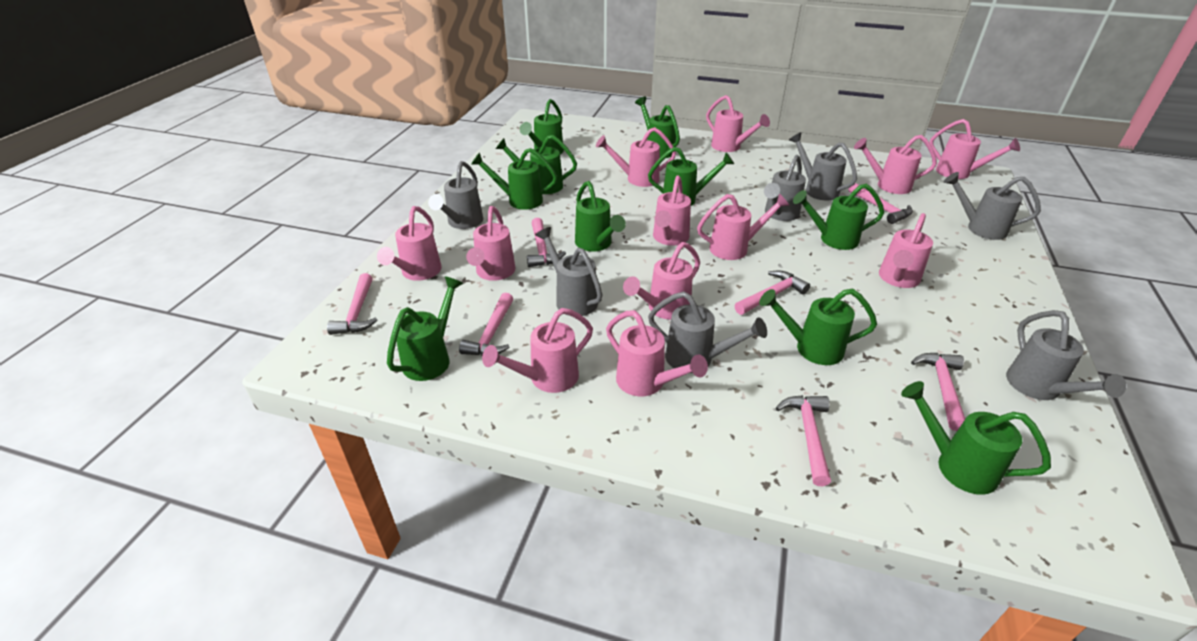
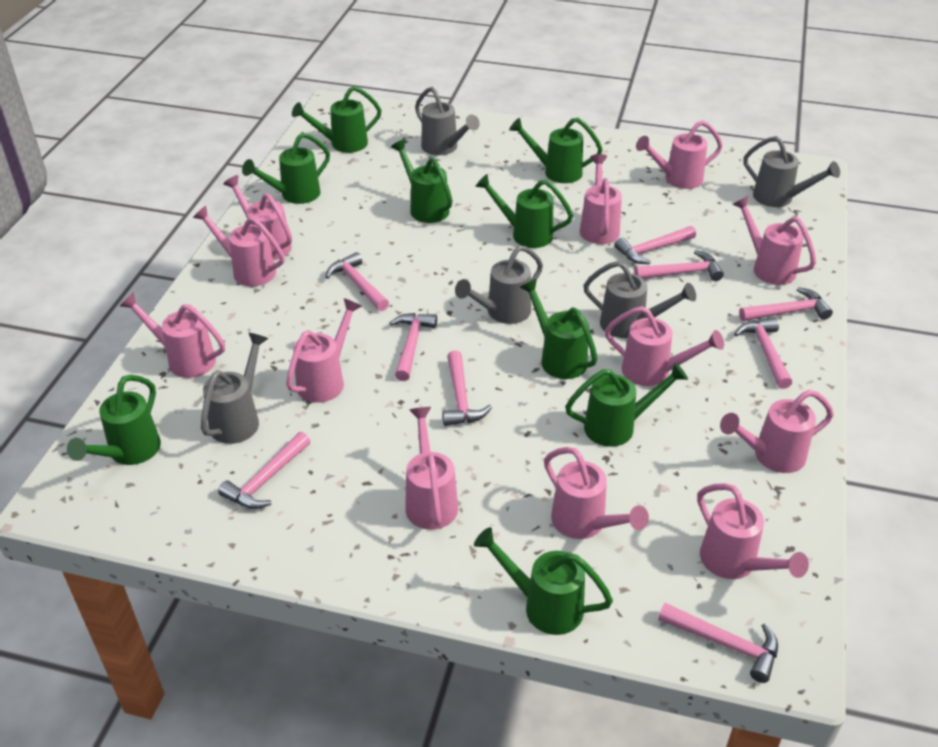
green watering can: [387,276,463,381] [471,148,557,210] [496,135,577,194] [520,99,564,154] [575,181,626,252] [635,97,680,158] [648,147,734,206] [759,289,877,365] [793,184,884,250] [901,381,1051,495] = 10 -> [67,375,161,465] [242,133,330,204] [292,86,382,153] [391,139,453,223] [474,527,613,635] [475,174,573,248] [509,118,603,183] [519,279,598,379] [565,362,688,447] = 9
grey watering can: [428,161,483,229] [536,227,602,316] [648,292,767,373] [764,155,806,221] [789,132,857,200] [944,172,1041,240] [1006,310,1126,400] = 7 -> [201,332,269,444] [415,87,480,155] [455,245,543,324] [583,261,696,338] [743,136,840,207] = 5
pink hammer: [327,273,377,335] [459,292,513,355] [527,218,566,267] [735,271,810,315] [776,395,831,486] [849,183,913,224] [911,353,965,431] = 7 -> [218,432,311,509] [325,252,389,311] [390,313,437,381] [443,350,492,426] [614,226,696,264] [634,250,724,281] [658,603,778,683] [734,318,792,389] [739,287,833,321] = 9

